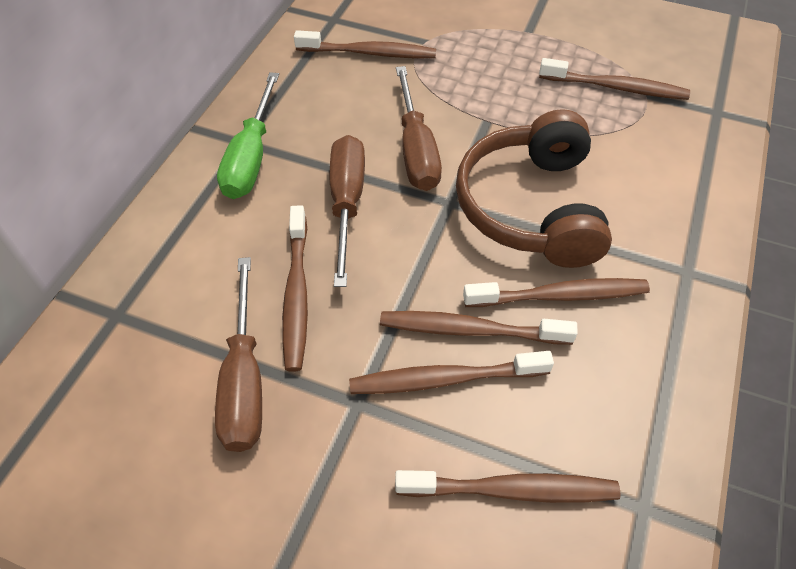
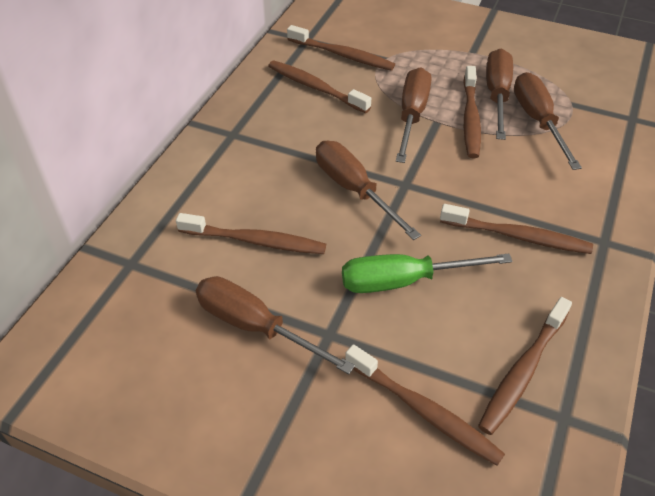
brown headphones: [456,109,612,268] = 1 -> none = 0
brown screwdriver: [215,257,262,452] [329,135,365,287] [396,66,442,191] = 3 -> [196,276,355,374] [316,141,421,240] [396,67,431,163] [486,48,513,140] [514,72,582,170] = 5

